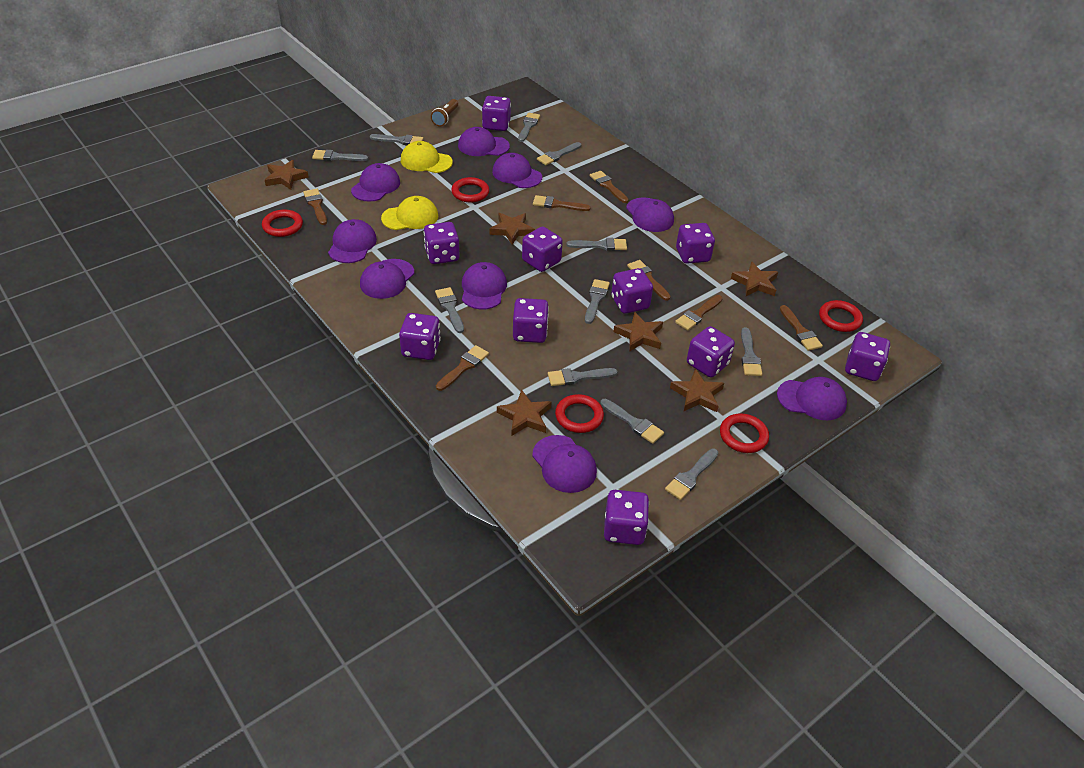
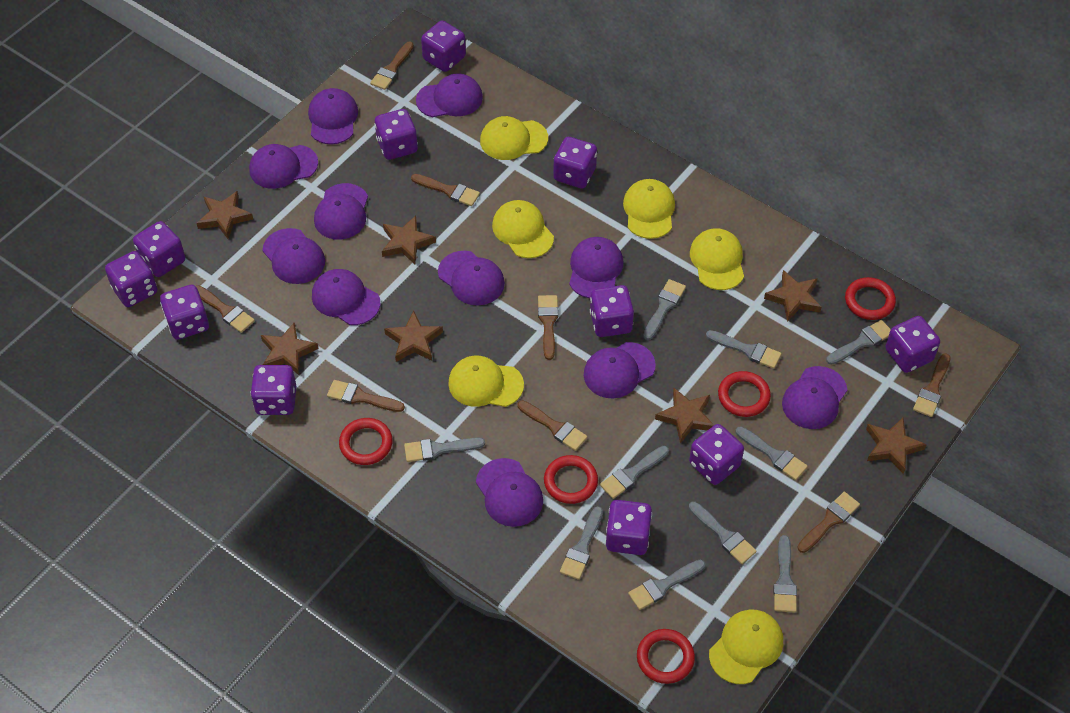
brown brush: [303,189,327,225] [436,345,489,391] [533,195,591,211] [590,171,629,203] [627,260,671,301] [675,295,723,330] [780,305,823,351] = 7 -> [196,286,255,333] [327,380,405,412] [370,42,414,90] [411,174,480,206] [518,400,587,451] [538,295,559,360] [798,492,860,553] [913,353,951,417] = 8
brown flashlight: [431,99,458,126] = 1 -> none = 0
brown star: [265,160,309,190] [490,213,535,245] [497,389,552,436] [613,312,663,352] [670,369,724,412] [731,261,778,296] = 6 -> [197,191,253,239] [261,323,319,375] [382,216,436,264] [384,310,443,362] [655,388,714,444] [764,270,821,322] [866,418,927,474] = 7
grey brush: [312,150,368,161] [370,134,424,145] [435,287,464,333] [518,113,540,142] [537,142,581,165] [548,368,618,386] [566,238,627,251] [585,279,610,324] [600,399,664,444] [665,449,719,500] [741,327,762,376] = 11 -> [404,437,485,462] [560,506,603,580] [600,446,669,499] [628,560,705,610] [643,279,686,340] [689,502,757,564] [706,330,781,369] [736,426,808,480] [774,535,797,613] [826,320,891,365] = 10
purple cap: [328,219,377,263] [351,163,400,202] [360,259,414,299] [458,127,510,156] [462,262,507,310] [492,153,542,188] [532,435,597,493] [626,198,674,232] [777,377,847,420] = 9 -> [249,144,318,189] [263,228,325,284] [308,88,358,145] [312,269,380,325] [314,183,368,240] [416,73,483,117] [438,251,505,306] [476,458,543,527] [569,237,623,298] [584,342,656,398] [782,366,847,429] = 11
purple dice: [399,313,441,360] [424,222,459,264] [482,96,511,131] [513,298,549,343] [522,226,563,272] [604,490,649,545] [611,268,653,314] [676,223,715,264] [687,326,735,377] [845,332,890,381] = 10 -> [105,251,157,307] [133,221,185,277] [160,285,209,340] [251,365,297,415] [375,109,418,160] [421,21,466,72] [553,137,597,189] [590,285,634,337] [605,500,652,555] [689,424,744,485] [885,316,940,373] = 11
yellow cap: [381,196,439,230] [401,141,453,173] = 2 -> [448,356,524,407] [480,116,548,160] [492,200,554,258] [623,179,675,239] [690,229,744,290] [709,609,783,684] = 6

